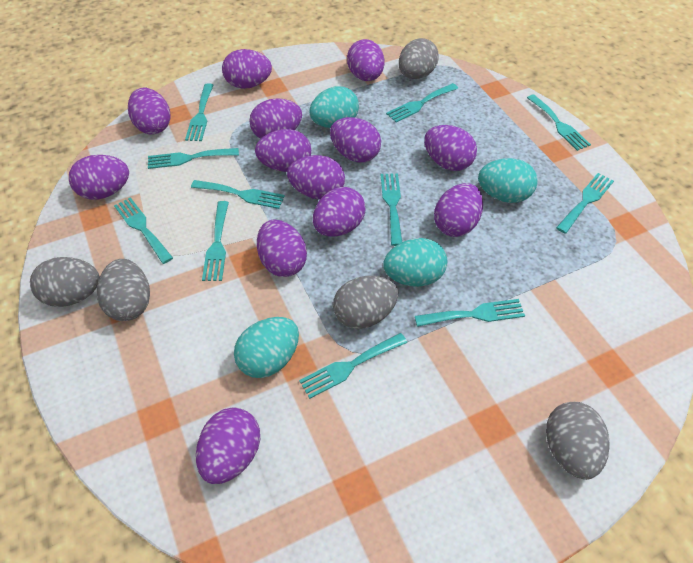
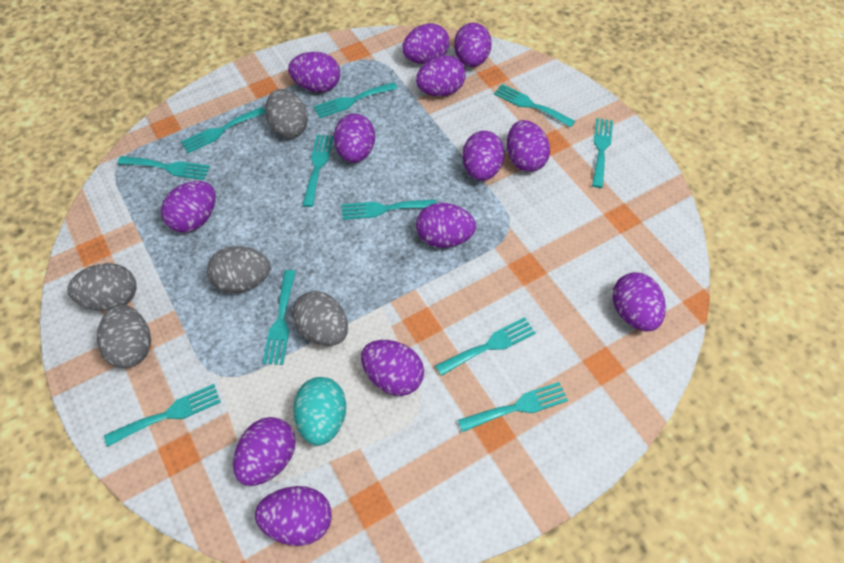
turquoise egg: [234,317,299,378] [310,86,359,128] [383,238,447,287] [478,158,538,203] = 4 -> [293,377,346,446] = 1

